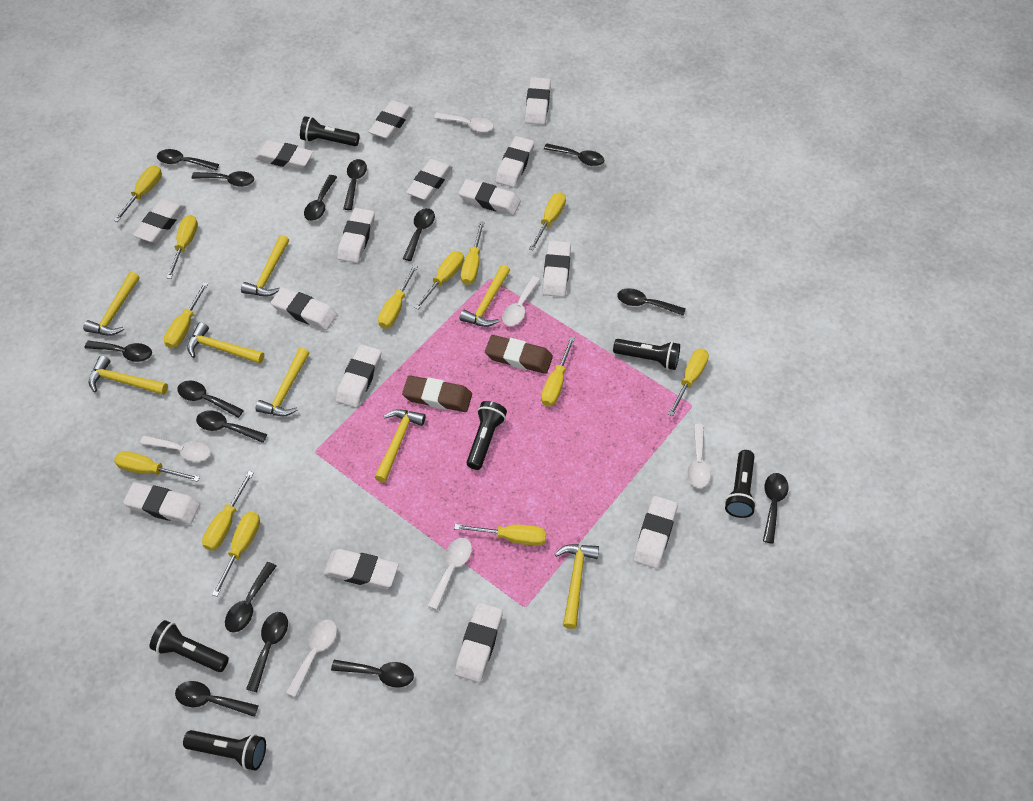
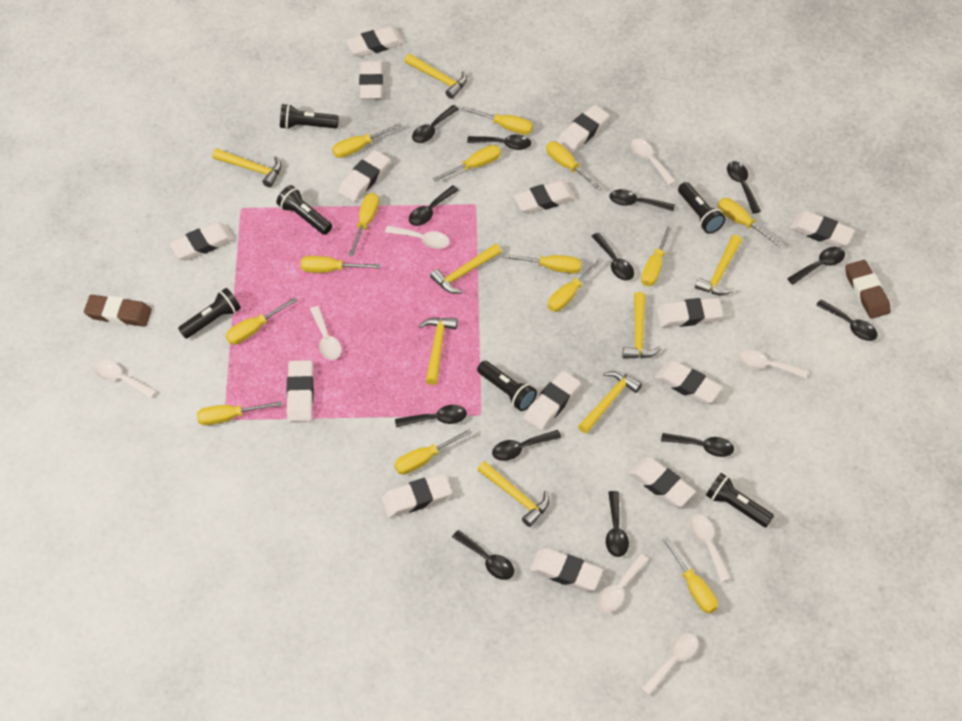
black spoon: [84,341,152,362] [157,149,219,171] [175,681,259,717] [177,380,244,418] [192,171,254,187] [196,410,267,443] [225,562,276,633] [246,612,288,692] [304,175,337,221] [331,660,414,688] [343,159,367,210] [403,208,435,261] [544,143,604,166] [617,288,686,316] [763,473,788,544] = 15 -> [395,405,467,427] [409,185,459,226] [412,105,459,143] [452,530,514,580] [467,134,531,150] [492,430,561,461] [591,233,634,281] [606,491,629,557] [609,189,675,211] [661,433,734,457] [727,161,761,214] [787,247,845,285] [816,299,877,341] = 13
white eraser: [123,482,200,524] [133,199,185,243] [255,140,313,170] [271,287,337,330] [324,549,399,589] [336,344,381,408] [337,208,375,263] [369,100,413,140] [406,159,452,201] [455,603,503,682] [459,179,521,215] [495,136,534,187] [525,77,551,125] [542,241,571,297] [633,496,678,569] = 15 -> [169,222,234,261] [286,360,314,422] [338,150,390,202] [346,26,404,57] [359,61,383,99] [382,473,452,518] [513,180,576,214] [524,371,581,431] [530,548,603,592] [557,105,609,153] [629,457,696,507] [655,360,722,404] [657,298,723,327] [789,211,855,248] = 14
white spoon: [140,435,211,462] [286,620,337,697] [427,538,472,610] [434,113,494,133] [502,276,541,326] [687,424,711,488] = 6 -> [94,360,157,398] [310,306,342,360] [385,226,450,249] [597,554,649,612] [630,139,676,185] [641,633,698,696] [689,514,731,582] [738,350,808,378] = 8
yellow screwdriver: [113,165,162,222] [114,451,200,482] [164,282,208,348] [166,215,198,279] [202,471,254,551] [212,512,260,597] [378,264,418,328] [414,251,464,310] [454,524,546,546] [461,221,485,285] [529,192,566,251] [541,336,575,406] [668,349,709,416] = 13 -> [197,401,282,425] [226,297,297,345] [301,256,380,273] [332,123,402,158] [349,193,379,256] [394,429,472,475] [433,145,501,182] [462,107,533,135] [502,254,581,274] [546,142,602,191] [548,258,603,312] [641,224,673,286] [663,538,718,614] [718,198,782,247] = 14

